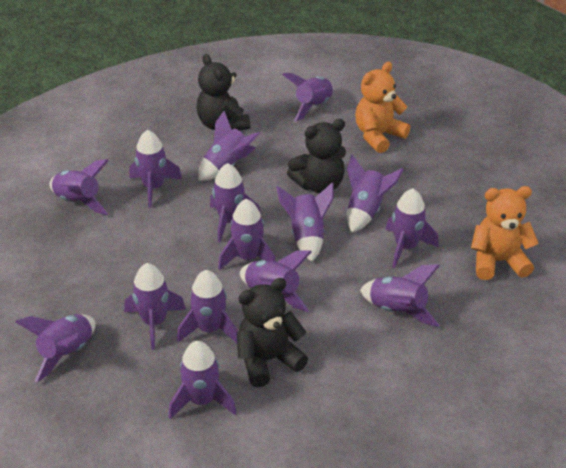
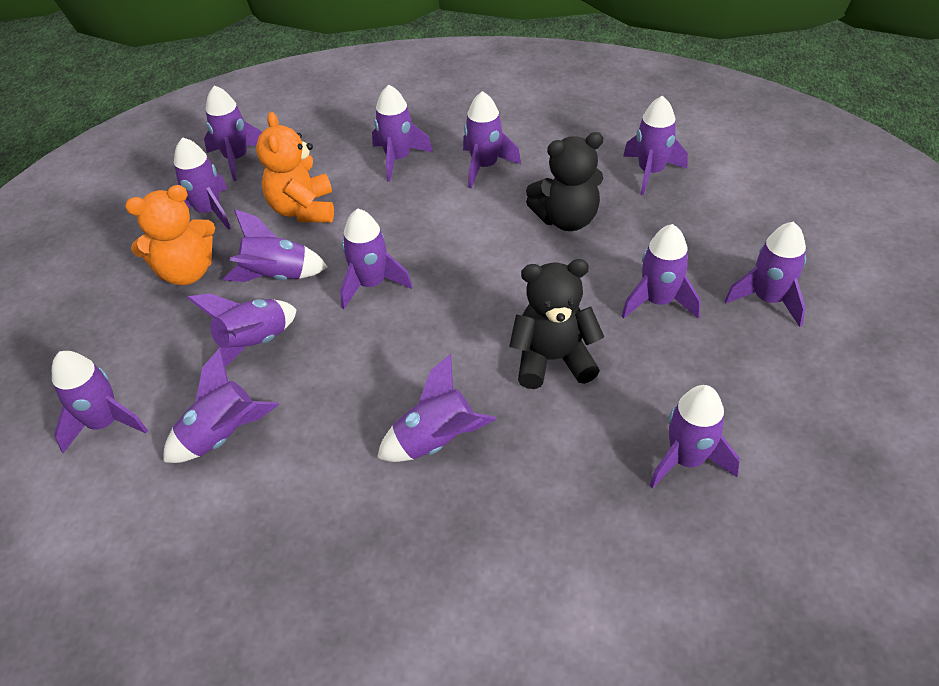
black teddy bear: [197,54,250,130] [237,278,308,387] [287,119,346,193] = 3 -> [509,259,604,389] [526,132,603,231] = 2
purple rocket: [15,314,96,383] [49,159,109,215] [124,263,186,349] [129,130,183,208] [169,341,237,419] [177,270,238,343] [198,111,260,181] [210,163,262,242] [218,199,276,270] [240,250,312,312] [276,182,334,262] [282,73,334,122] [347,155,404,233] [360,264,440,327] [385,188,439,268] = 15 -> [52,351,148,453] [163,348,279,463] [174,137,231,230] [187,293,297,366] [204,85,262,181] [222,209,327,282] [340,209,412,309] [372,84,433,182] [377,354,496,462] [463,91,521,188] [622,224,701,319] [623,96,688,195] [649,385,740,489] [725,222,806,327] = 14

